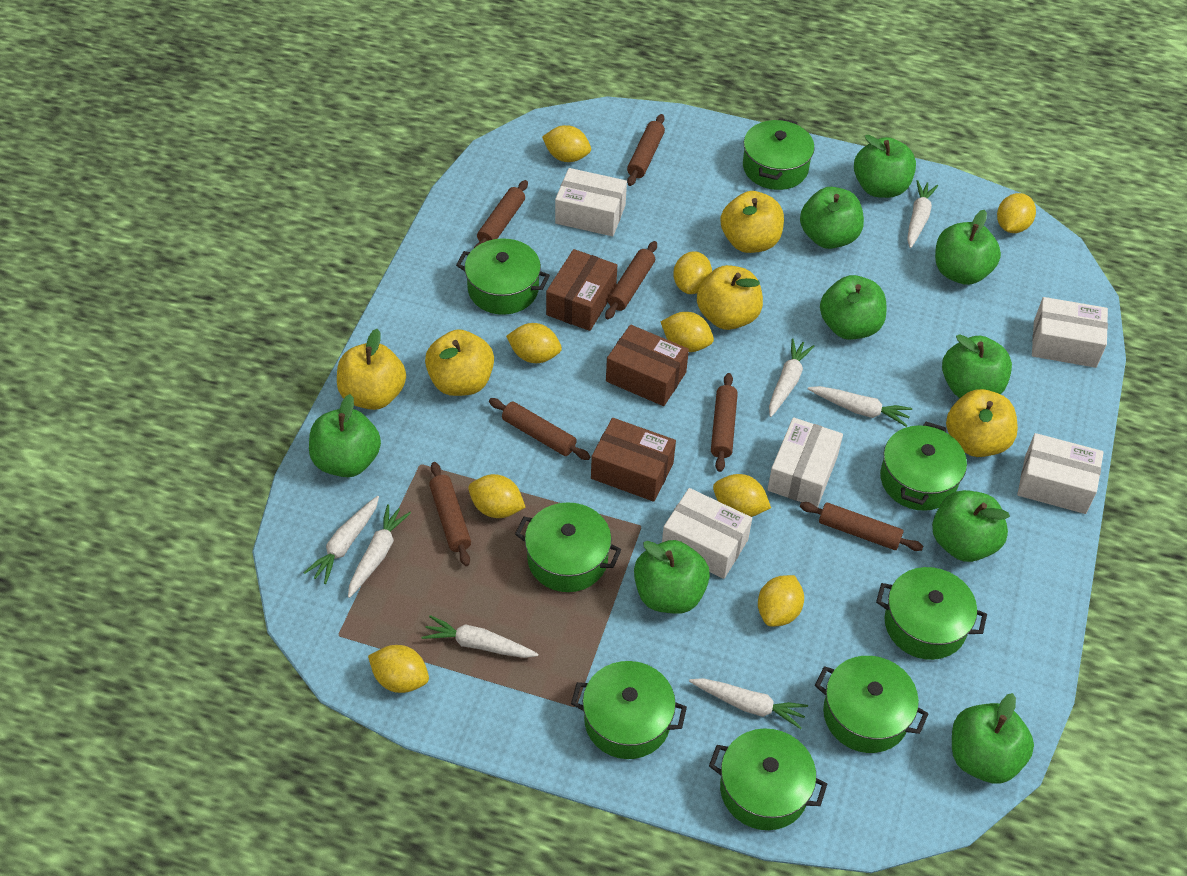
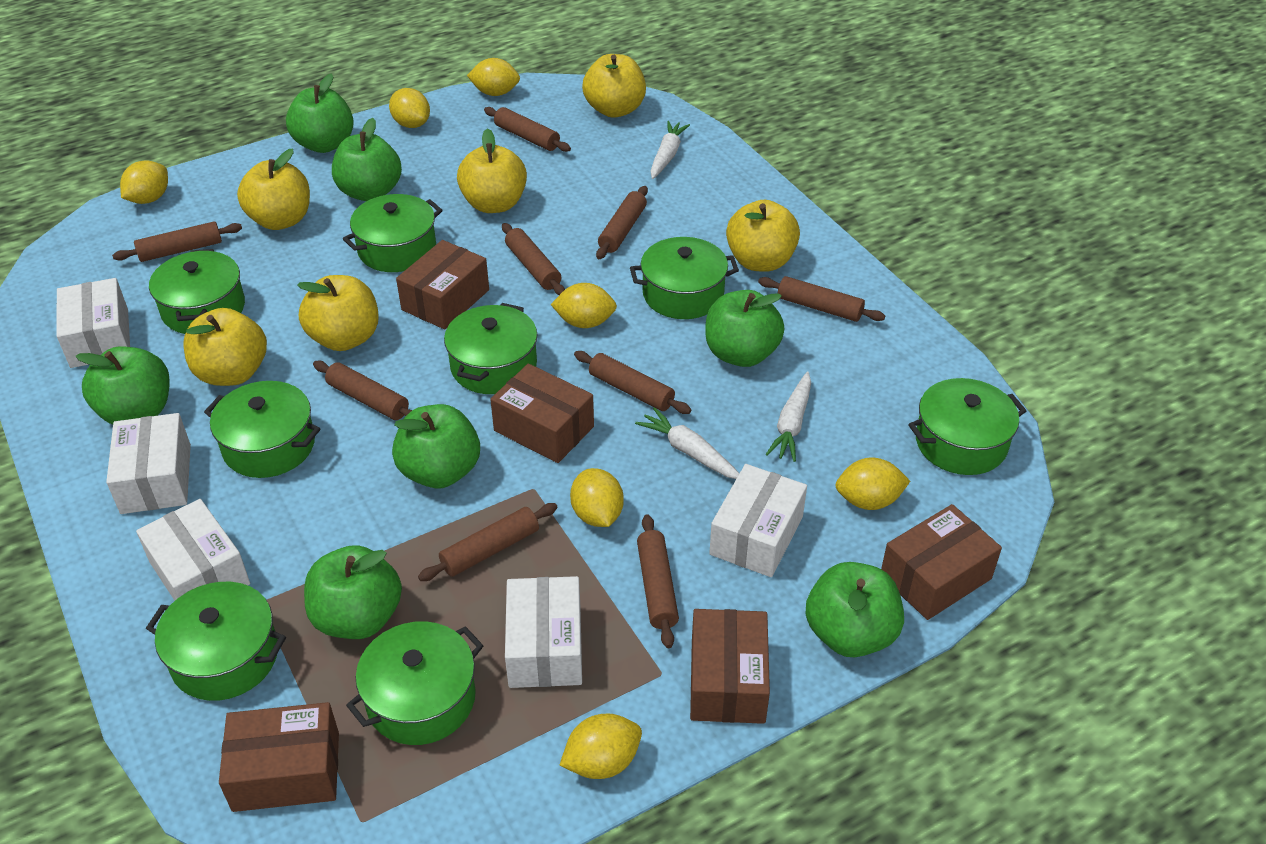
brown box: [546,249,617,331] [591,418,676,502] [606,325,689,406] = 3 -> [219,702,339,812] [396,240,489,329] [490,364,594,463] [690,609,770,724] [881,504,1002,620] = 5
brown rolling pin: [429,462,471,566] [474,180,528,248] [489,398,590,460] [605,241,657,319] [627,114,665,186] [711,373,738,472] [800,502,923,551] = 7 -> [112,221,242,262] [313,361,412,420] [418,503,558,581] [484,107,571,152] [502,223,565,295] [574,351,691,414] [596,186,648,259] [637,514,679,648] [758,276,885,322] = 9
green apple: [309,394,381,477] [634,540,710,614] [800,187,864,249] [820,275,886,340] [854,135,916,198] [932,490,1010,562] [935,210,1001,285] [942,334,1012,398] [952,693,1034,784] = 9 -> [75,347,170,425] [286,73,354,153] [304,545,402,639] [332,118,402,201] [392,404,480,488] [705,290,784,367] [806,562,904,657] = 7
white carrot: [303,496,379,584] [348,504,411,598] [422,615,538,658] [689,678,808,729] [769,338,815,417] [808,386,912,427] [907,180,938,248] = 7 -> [635,407,740,479] [651,121,690,179] [765,372,811,462] = 3
yellow apple: [337,329,406,410] [425,329,494,396] [697,265,763,330] [720,191,784,253] [946,389,1018,457] = 5 -> [183,308,267,386] [237,148,310,230] [297,275,379,351] [457,128,527,213] [582,54,646,118] [726,200,800,272] = 6
yellow lemon: [368,645,429,693] [468,474,526,518] [506,323,562,363] [542,125,591,162] [661,312,714,352] [673,251,712,294] [713,474,771,517] [758,575,804,627] [997,193,1036,233] = 9 -> [120,160,168,204] [389,88,430,128] [467,58,520,96] [551,283,617,328] [560,713,642,779] [570,468,624,527] [835,457,910,510] = 7

